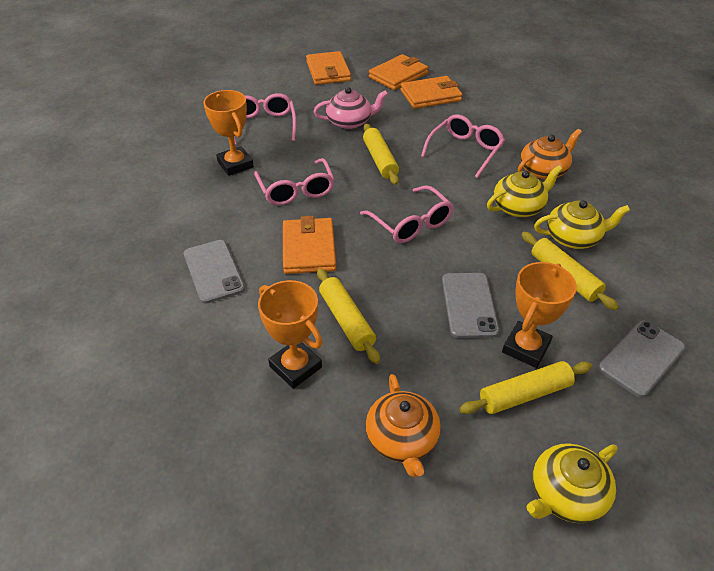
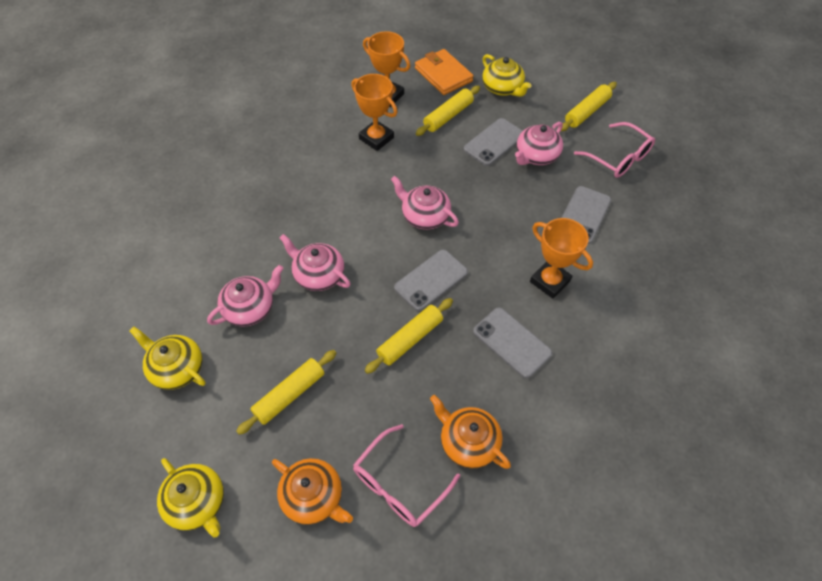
grey phone: [184,240,245,304] [442,273,499,338] [599,321,686,398] = 3 -> [394,250,468,311] [463,118,522,166] [473,308,552,378] [562,186,611,244] = 4
orange wallet: [283,216,336,274] [306,51,351,85] [369,54,428,90] [400,76,462,109] = 4 -> [415,49,474,95] = 1
pink glasses: [234,93,296,145] [254,158,335,205] [360,185,454,243] [421,114,505,178] = 4 -> [353,424,460,527] [574,122,655,178] = 2
pink teapot: [314,87,388,129] = 1 -> [207,265,284,327] [279,234,351,291] [391,176,459,230] [515,122,563,165] = 4

